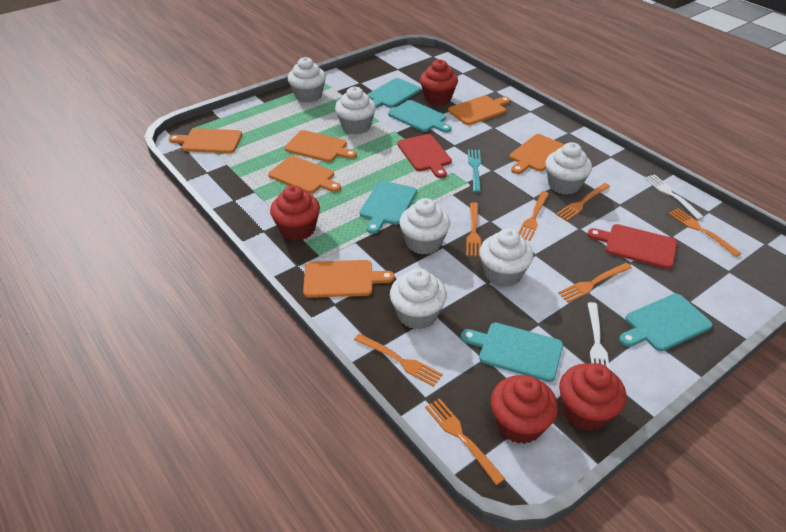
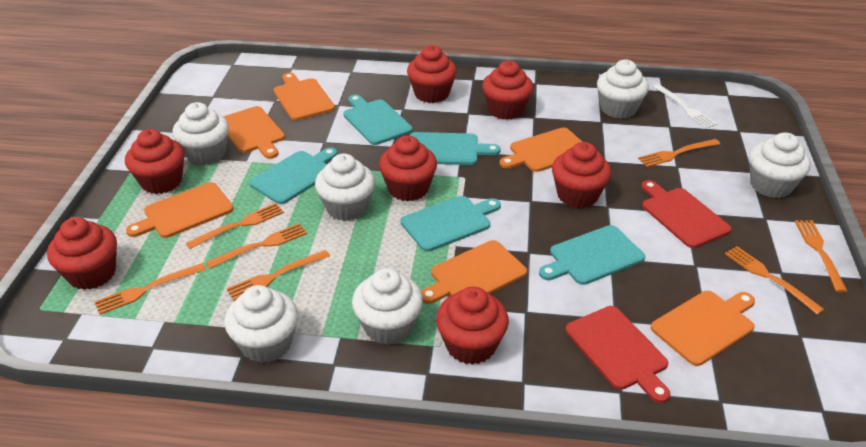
red cupcake: [270,185,320,241] [420,59,458,105] [491,375,558,444] [559,363,626,431] = 4 -> [47,217,117,290] [125,129,185,194] [379,135,437,201] [407,45,457,103] [436,287,509,365] [482,61,534,120] [552,142,611,208] = 7
turquoise fork: [468,150,481,193] = 1 -> none = 0
white fork: [587,302,610,369] [644,174,704,220] = 2 -> [653,84,717,129] = 1

